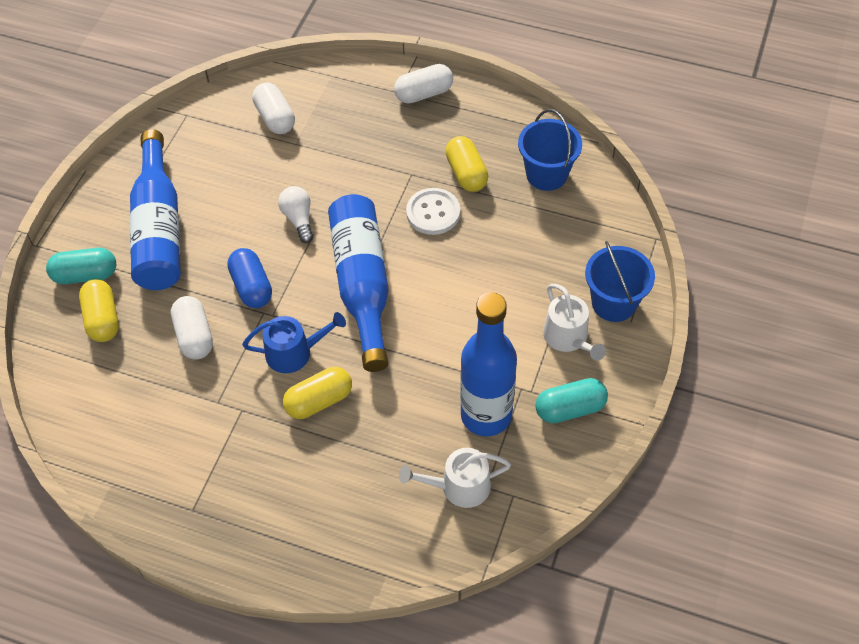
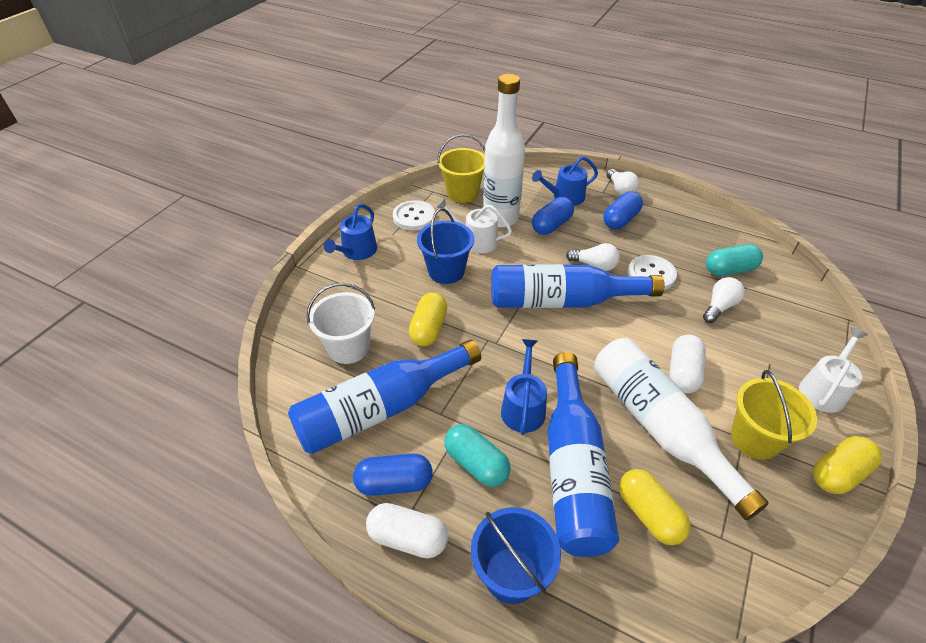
blue capsule: [227,248,272,308] = 1 -> [353,454,433,496] [532,197,574,235] [603,191,643,229] = 3
blue watering can: [242,312,346,373] = 1 -> [324,204,377,260] [501,339,547,435] [532,156,598,206] = 3
white bottle: none = 0 -> [483,74,525,228] [594,338,769,520] = 2
white bucket: none = 0 -> [307,283,375,364] = 1
white button: [406,188,460,235] = 1 -> [393,200,435,231] [628,255,677,290] = 2
white capsule: [171,296,213,360] [252,83,295,134] [394,64,453,103] = 3 -> [366,503,448,558] [669,335,706,393] = 2
white light bulb: [278,186,314,243] = 1 -> [566,243,620,271] [607,169,639,195] [703,277,745,323] = 3
yellow bucket: none = 0 -> [437,134,485,203] [731,370,817,460] = 2

